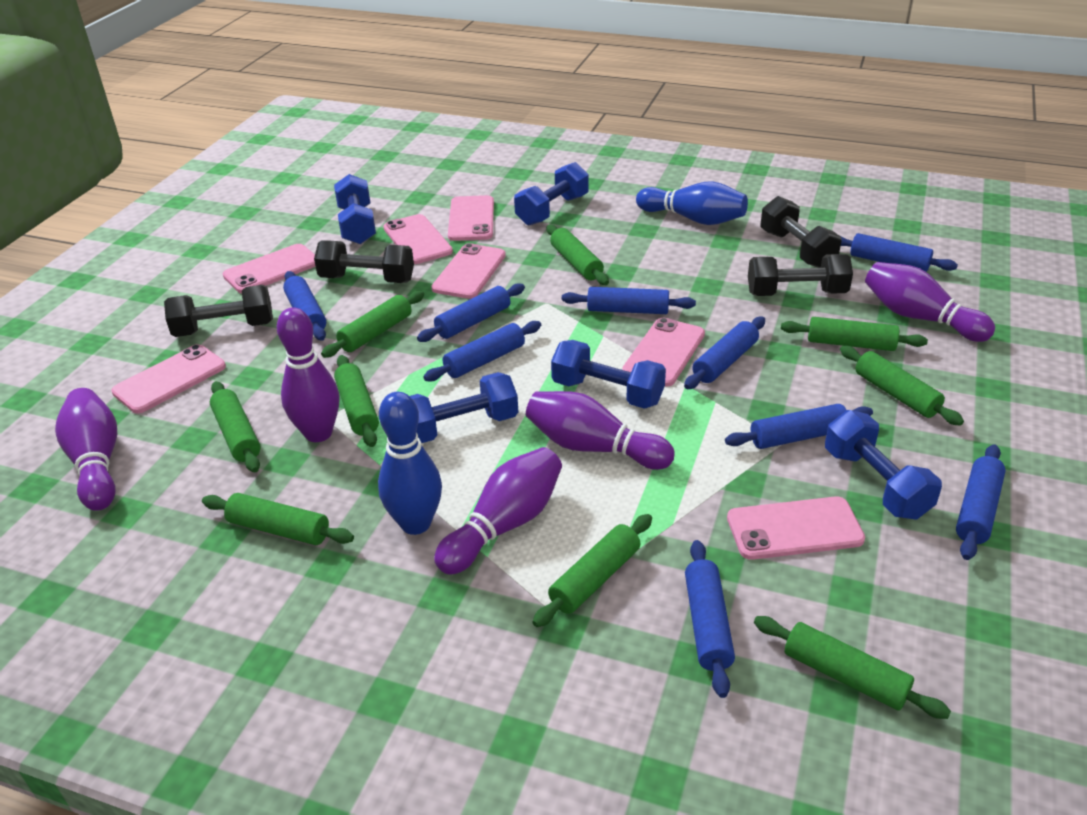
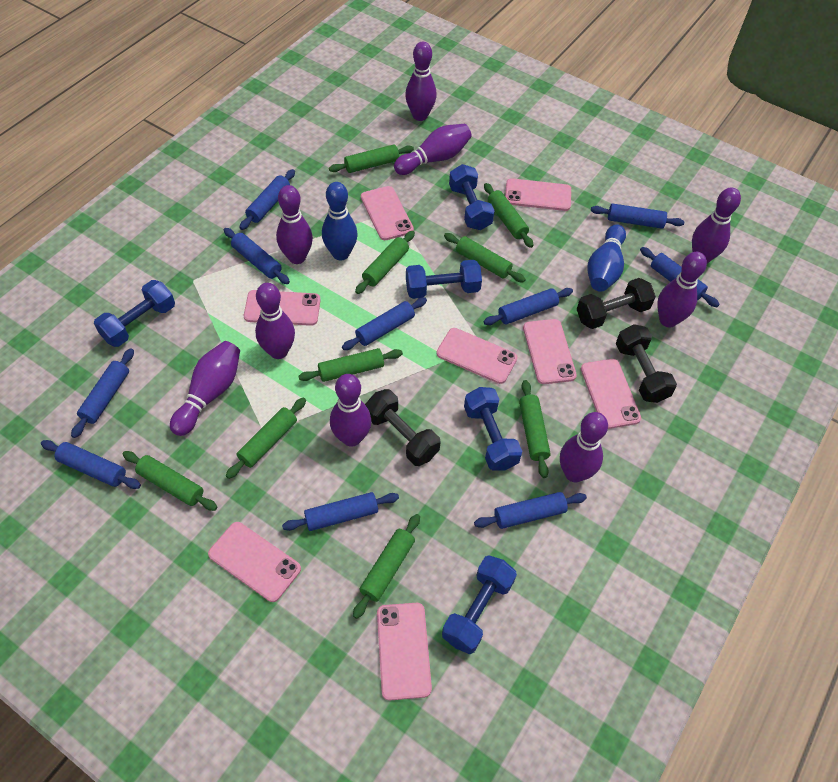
black dumbbell: [164,285,273,337] [314,240,414,283] [748,254,853,296] [760,196,841,268] = 4 -> [365,389,441,466] [577,278,656,329] [616,324,677,403] = 3
blue rolling pin: [283,271,326,341] [417,283,525,342] [423,321,541,382] [562,287,696,314] [684,317,765,389] [685,540,735,698] [725,404,873,449] [841,233,958,272] [956,444,1006,560] = 9 -> [41,440,141,489] [71,348,134,438] [224,228,290,284] [239,169,295,230] [282,492,399,531] [342,298,427,350] [474,492,587,529] [484,288,573,325] [591,203,684,229] [640,247,719,307] = 10
pink phone: [111,344,226,413] [223,244,316,293] [383,214,453,264] [431,243,506,299] [448,195,494,241] [623,318,705,387] [727,496,865,560] = 7 -> [208,522,301,602] [244,290,321,326] [361,186,414,240] [377,603,432,700] [437,328,517,384] [505,178,571,211] [523,319,577,384] [581,359,641,429] = 8
purple bowling pin: [55,388,117,511] [277,307,339,442] [434,447,562,575] [526,391,675,470] [865,262,995,342] = 5 -> [170,341,240,436] [255,283,295,359] [276,185,313,264] [330,374,371,447] [394,124,472,175] [405,42,437,121] [560,412,608,482] [657,252,707,327] [692,188,741,263] = 9

